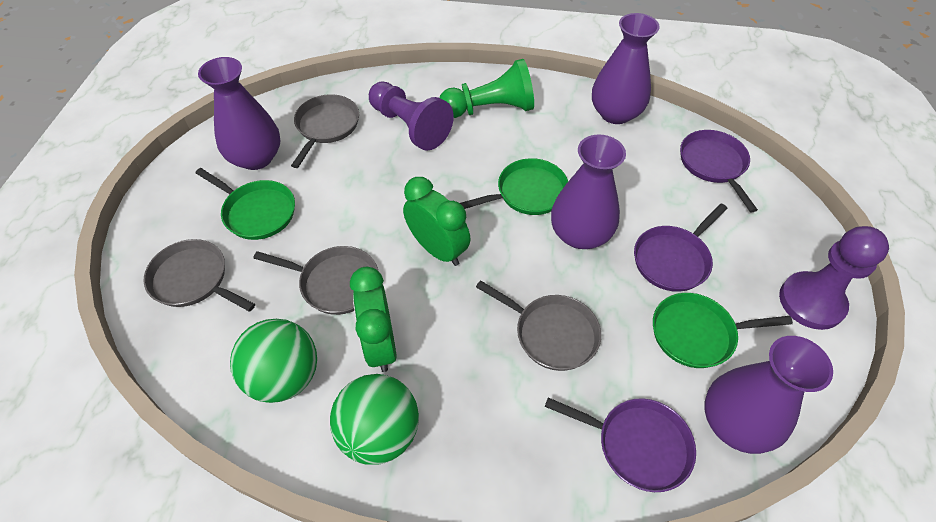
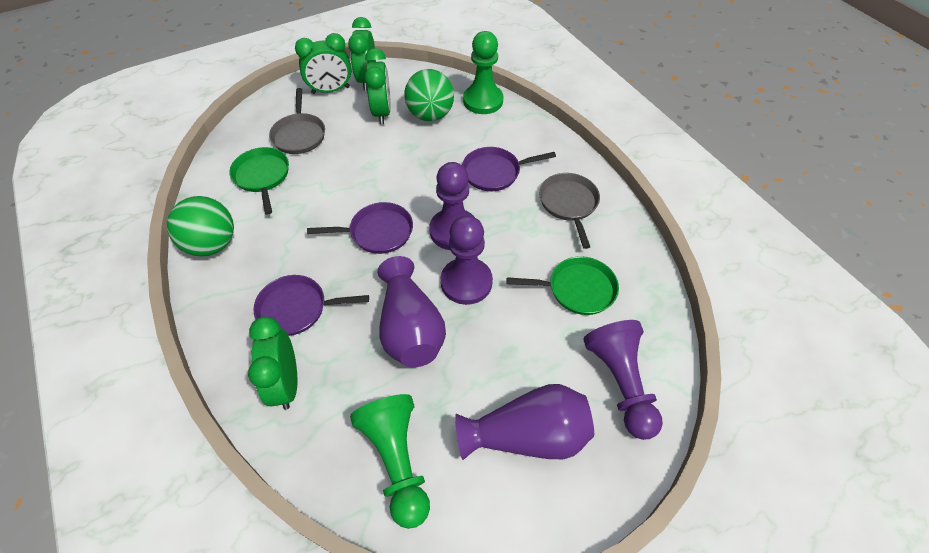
green clock: [350,267,397,372] [403,177,470,266] = 2 -> [248,317,297,410] [295,33,351,94] [348,17,376,90] [365,48,391,125] = 4
green pan: [195,168,295,240] [460,158,568,215] [653,293,793,368] = 3 -> [229,147,289,215] [507,256,619,315] = 2
green pawn: [440,59,534,118] = 1 -> [350,394,430,529] [463,31,503,114] = 2
grey pan: [144,239,255,312] [253,246,378,315] [291,94,359,168] [476,280,601,371] = 4 -> [269,88,325,154] [539,173,600,249] = 2
purple pawn: [369,82,454,151] [779,226,889,330] = 2 -> [429,162,474,250] [441,215,493,305] [583,320,663,440] = 3
purple vase: [198,57,280,170] [551,135,626,249] [592,13,660,124] [704,336,833,454] = 4 -> [378,256,446,367] [455,384,594,460] = 2

